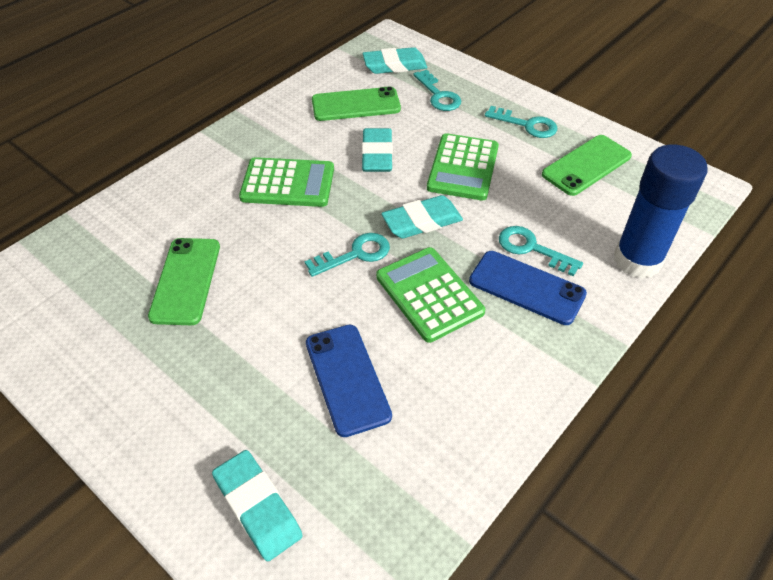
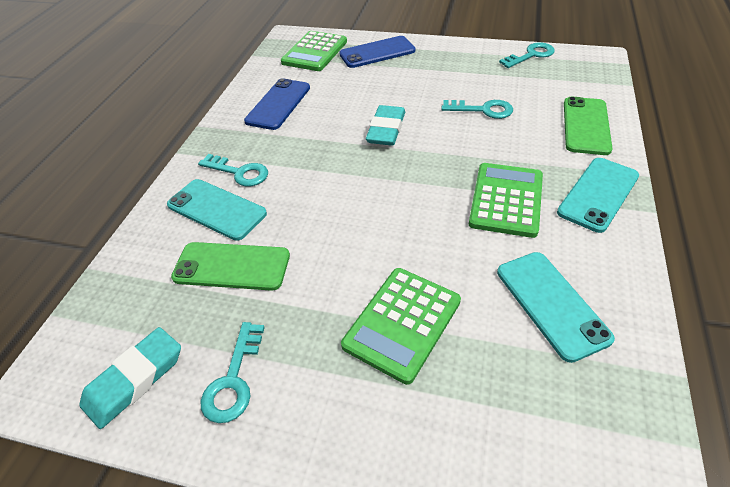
blue glue stick: [614,144,708,279] = 1 -> none = 0
green phone: [148,238,220,325] [312,86,401,121] [542,135,632,196] = 3 -> [171,242,290,291] [564,97,613,155] = 2
turquoise eraser: [212,450,303,561] [362,47,427,74] [362,128,393,172] [381,195,463,239] = 4 -> [79,327,181,429] [366,105,405,146] = 2
turquoise phone: none = 0 -> [167,179,267,241] [497,252,615,363] [557,158,639,233] = 3

